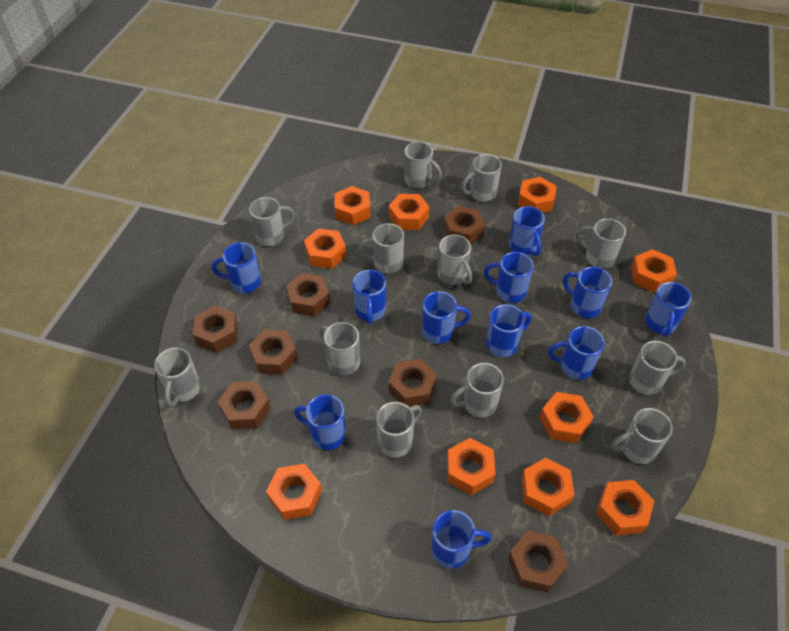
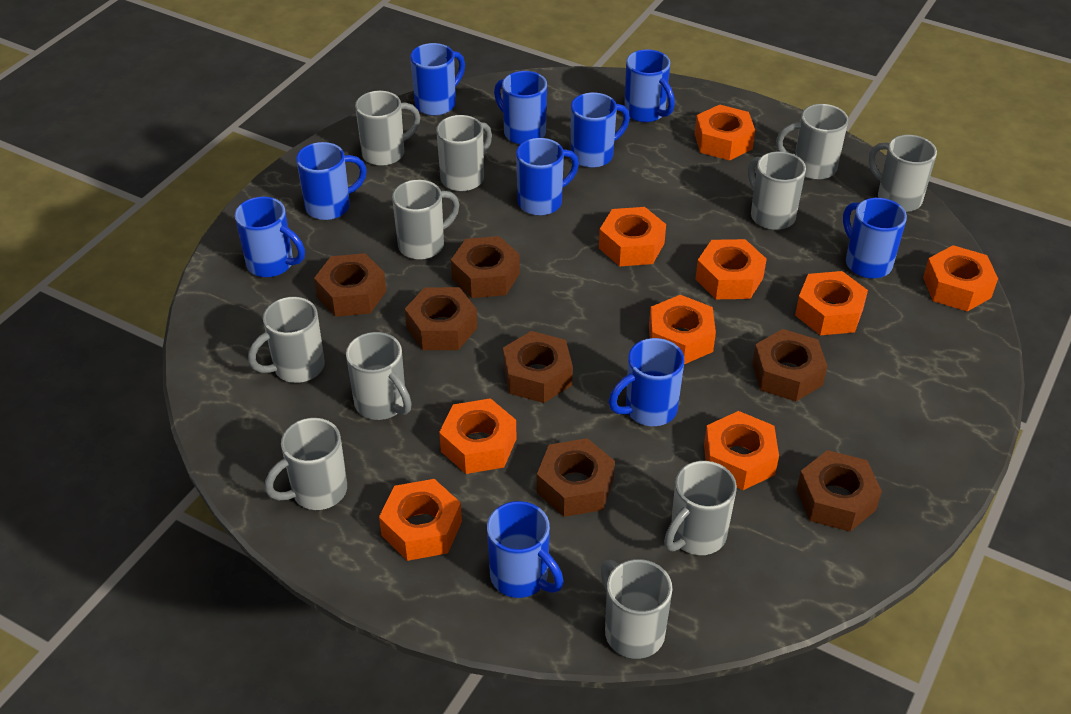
blue mug: [212,242,261,293] [294,394,346,450] [353,270,386,324] [422,291,471,344] [431,510,492,569] [484,252,534,303] [486,304,532,357] [509,206,545,256] [548,326,605,380] [563,267,612,318] [645,282,692,337] = 11 -> [235,197,305,277] [296,142,367,220] [410,43,465,116] [487,501,564,598] [494,71,547,144] [516,138,579,216] [571,92,630,168] [609,338,684,426] [624,49,675,122] [843,198,907,278] = 10
grey mug: [154,348,201,407] [249,197,295,246] [319,322,360,375] [358,223,404,273] [376,402,422,458] [404,142,442,188] [438,235,472,285] [450,363,504,417] [461,154,502,202] [577,218,626,268] [612,408,673,464] [629,341,686,395] = 12 -> [248,297,325,383] [264,418,347,510] [346,332,412,420] [355,91,420,166] [392,180,459,260] [436,115,492,191] [600,559,673,659] [664,461,737,555] [748,151,806,230] [776,104,848,180] [869,135,937,212] = 11
orange nut: [266,464,322,520] [304,229,346,269] [335,186,371,225] [389,194,429,230] [447,438,496,495] [518,177,557,213] [521,458,574,516] [540,392,594,443] [596,480,654,536] [631,249,677,293] = 10 -> [379,479,462,561] [439,398,516,474] [599,207,666,266] [649,295,716,364] [695,105,755,161] [695,239,767,299] [704,411,779,490] [795,271,868,335] [923,245,998,312] = 9

